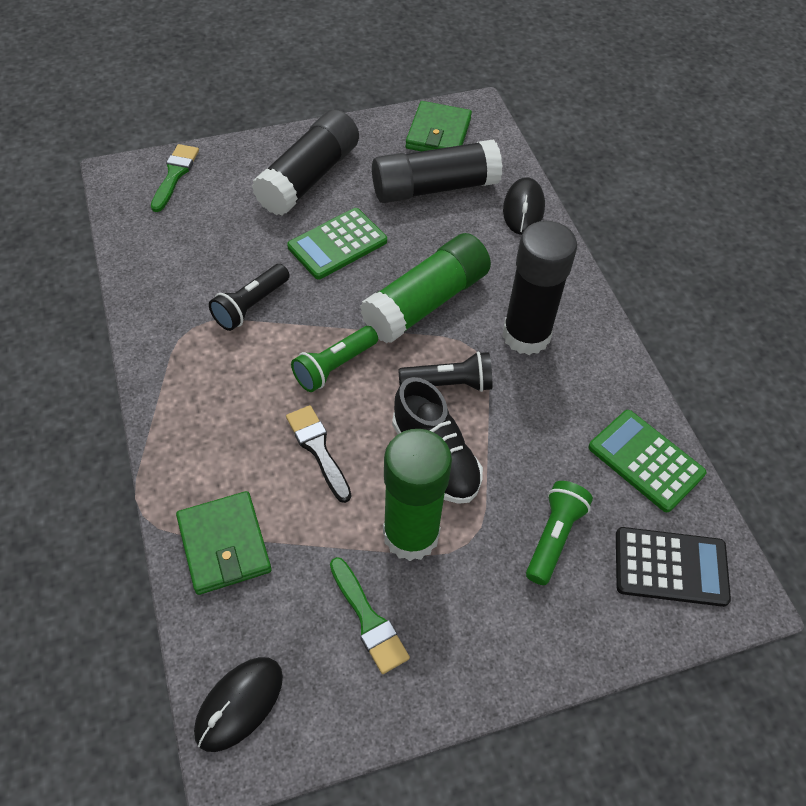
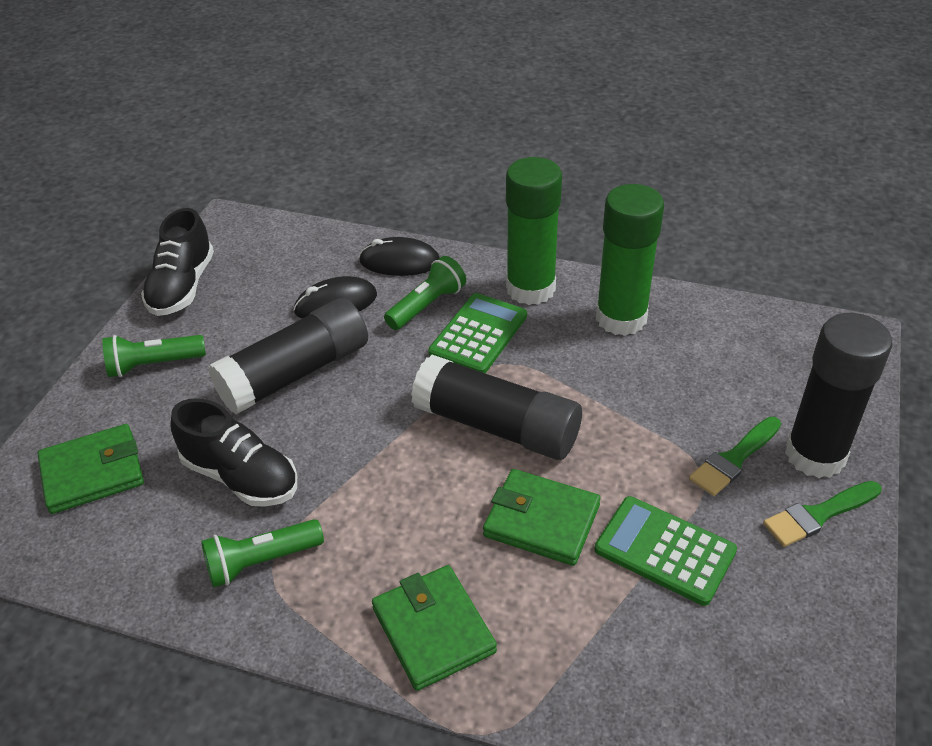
black brush: [286,405,351,503] = 1 -> none = 0
black calculator: [616,527,731,607] = 1 -> none = 0
black flashlight: [209,264,290,331] [398,351,492,392] = 2 -> none = 0
black shoe: [392,377,483,504] = 1 -> [141,208,214,316] [171,398,297,507] = 2
green flashlight: [291,326,378,392] [526,481,593,585] = 2 -> [102,335,206,377] [201,519,324,588] [384,256,466,330] = 3
green wallet: [176,491,271,595] [405,101,472,151] = 2 -> [38,424,144,514] [372,565,497,691] [483,469,601,566] = 3

